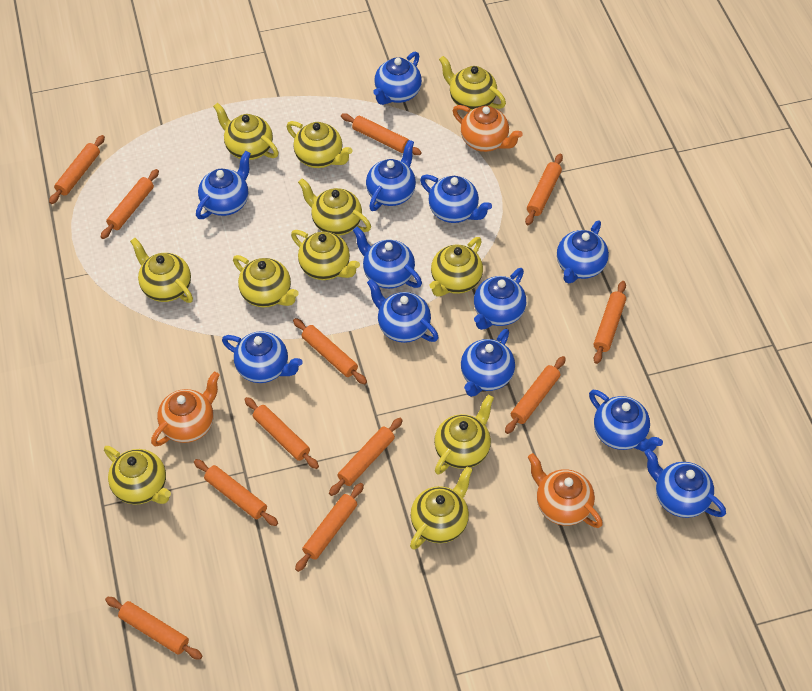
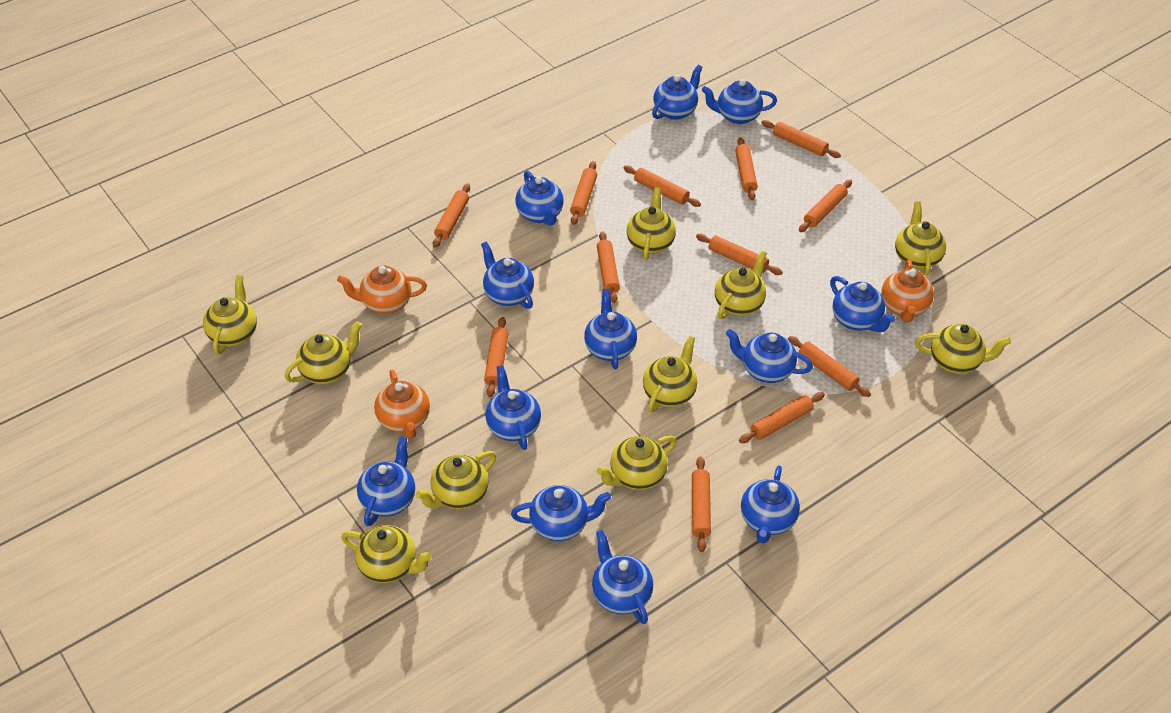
yellow teapot: [104,446,171,505] [130,238,193,303] [213,103,279,160] [233,255,299,307] [287,121,353,168] [291,230,360,280] [298,178,371,236] [410,467,472,550] [429,237,483,297] [434,395,494,475] [439,56,506,111] = 11 -> [203,275,257,355] [285,321,362,384] [341,525,432,583] [416,451,496,509] [597,435,677,490] [627,187,676,260] [643,336,697,413] [715,251,767,319] [895,201,946,276] [915,324,1011,374] = 10

